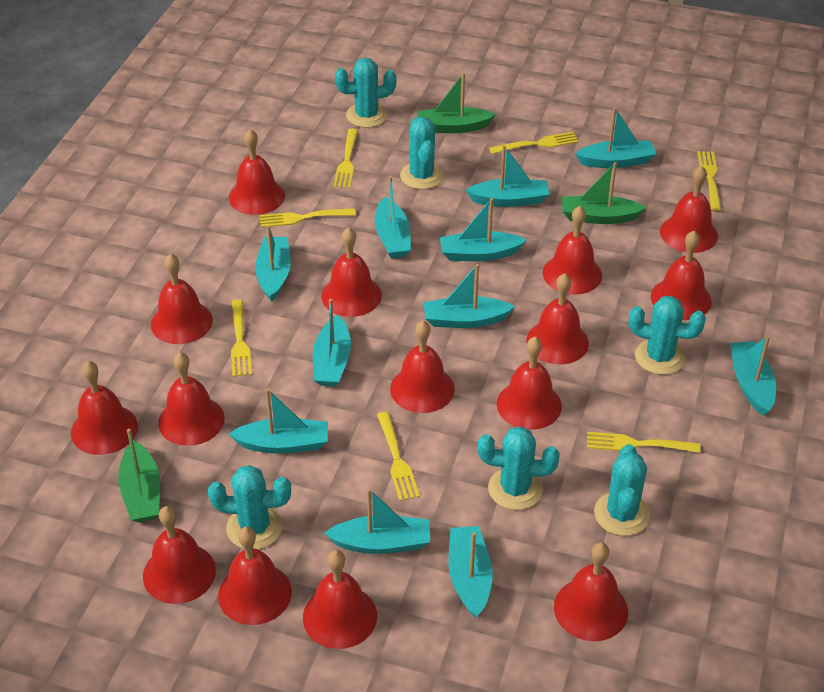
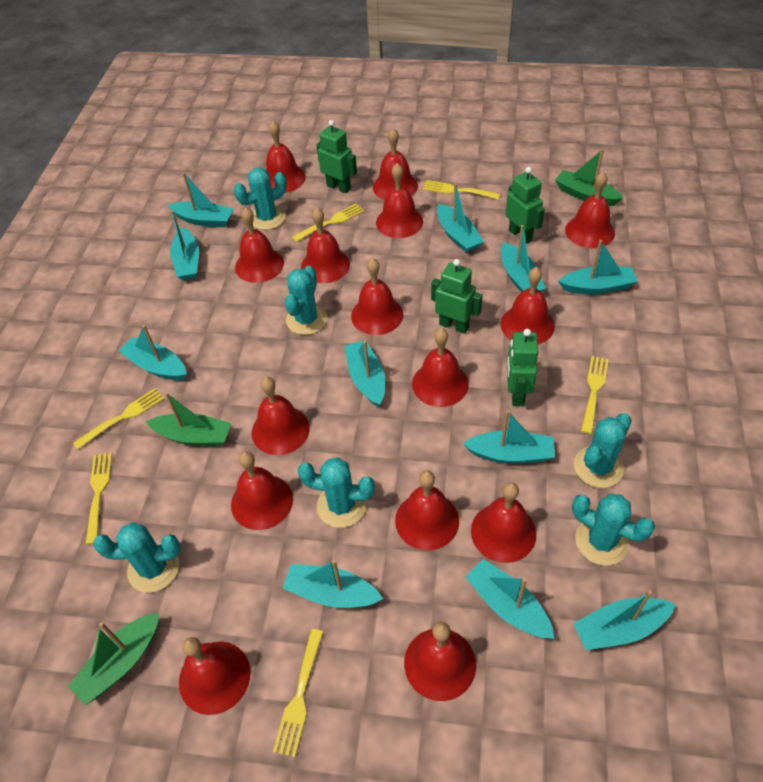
green robot: none = 0 -> [316,120,357,194] [431,259,482,334] [505,167,545,244] [507,329,538,406] = 4
yellow fork: [231,300,252,377] [260,208,356,227] [334,129,358,188] [377,412,420,501] [489,132,579,154] [587,432,701,453] [697,151,721,211] = 7 -> [73,388,164,449] [86,453,112,545] [273,629,323,757] [292,203,364,242] [423,180,500,200] [581,356,609,434] = 6

